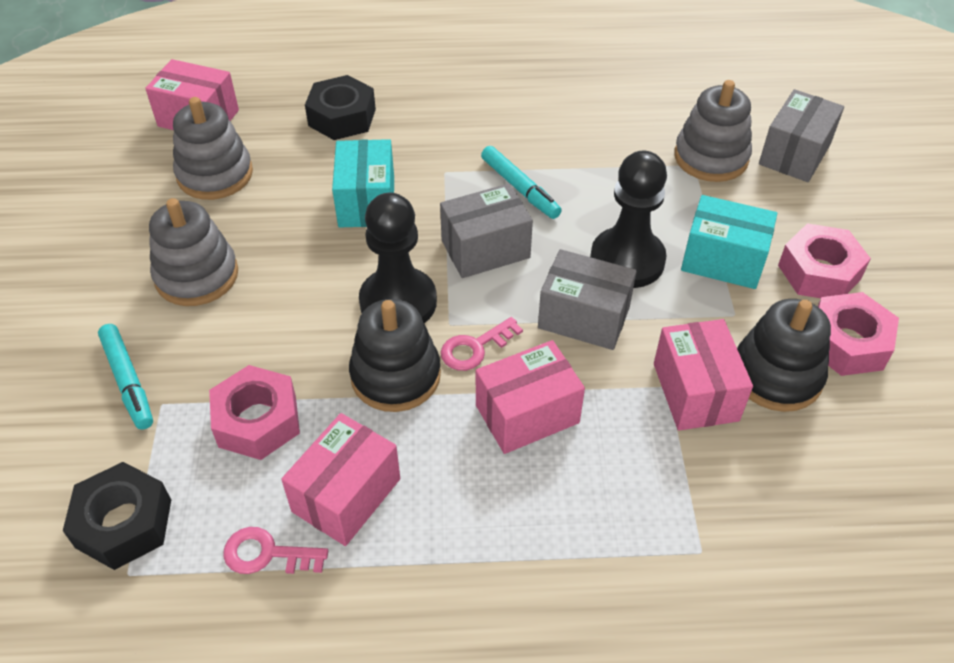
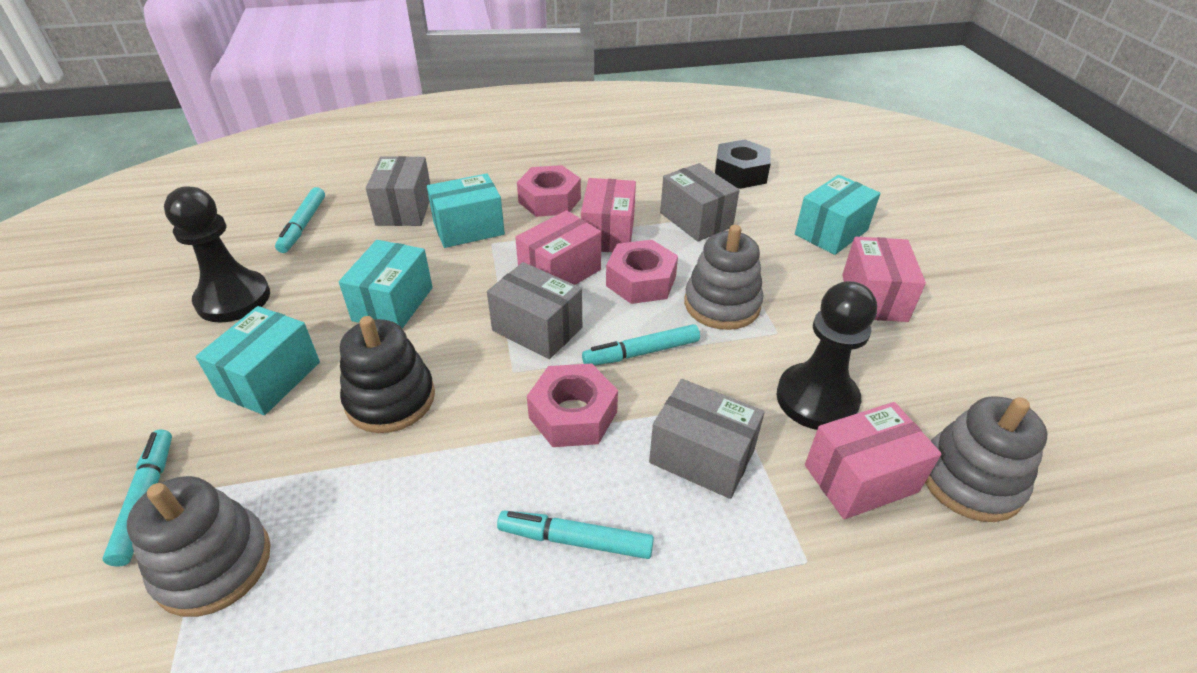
black nut: [63,462,171,570] [305,75,376,140] = 2 -> [715,139,771,189] = 1
black stacking toy: [349,299,441,412] [737,299,831,412] = 2 -> [340,316,435,433] = 1
grey box: [440,183,533,278] [538,249,637,350] [759,89,844,182] = 3 -> [366,156,430,226] [487,262,582,359] [649,379,765,499] [660,163,740,242] = 4
pink key: [223,527,328,574] [441,317,523,371] = 2 -> none = 0
turquoise box: [332,139,394,228] [681,195,777,289] = 2 -> [196,306,320,415] [339,240,433,329] [427,174,505,248] [795,175,880,255] = 4
turquoise marker: [98,324,153,429] [481,146,562,219] = 2 -> [102,430,172,567] [275,187,325,253] [497,511,654,559] [582,324,700,366] = 4

